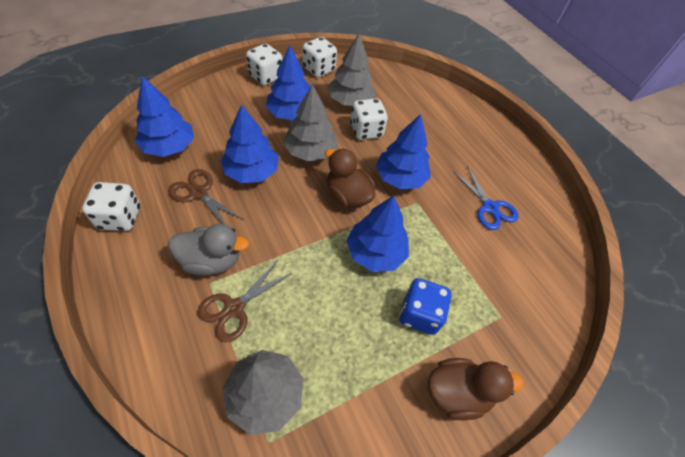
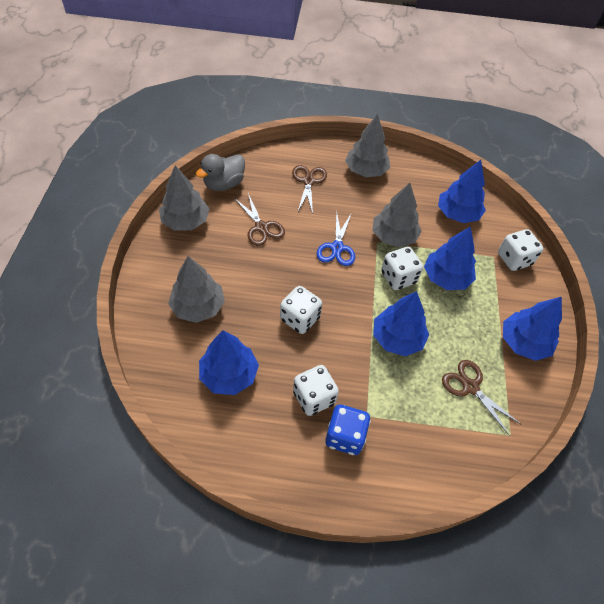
brown duck: [325,148,376,208] [428,358,524,420] = 2 -> none = 0
brown scissors: [168,169,244,224] [197,261,292,342] = 2 -> [234,193,285,246] [292,165,327,214] [442,360,521,436] = 3
grey tree: [222,350,303,435] [283,84,338,161] [328,34,376,106] = 3 -> [159,165,210,231] [168,256,225,323] [345,114,390,177] [372,183,422,247] = 4

